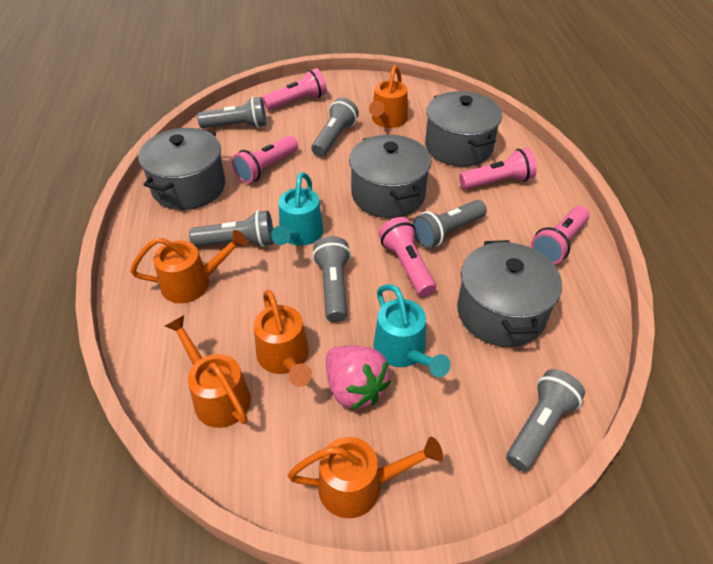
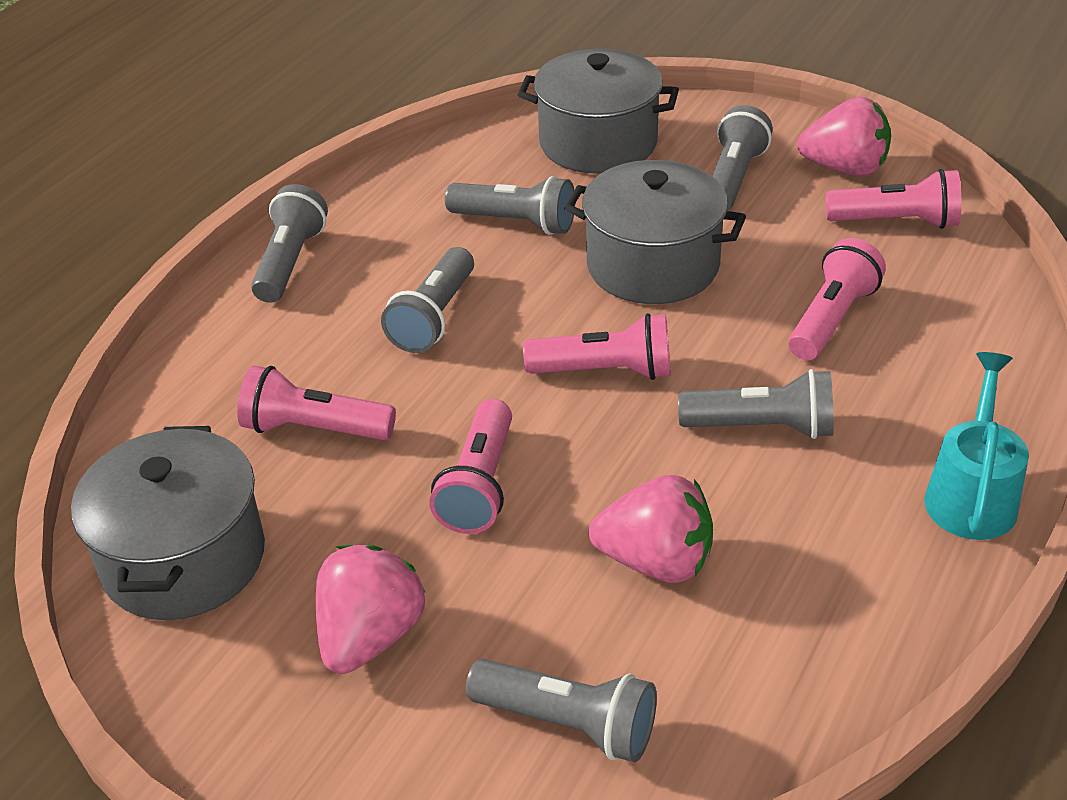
grey pot: [138,128,225,210] [349,135,431,218] [425,91,502,167] [457,240,562,347] = 4 -> [71,426,265,620] [518,49,679,174] [564,160,746,304] = 3
orange watering can: [130,230,248,303] [165,315,251,428] [254,290,312,387] [288,437,443,518] [369,65,408,128] = 5 -> none = 0
pink strawberry: [326,346,391,410] = 1 -> [316,545,426,674] [589,475,713,583] [797,97,891,176] = 3
turquoise watering can: [271,172,324,246] [373,284,451,377] = 2 -> [924,352,1029,540] = 1

